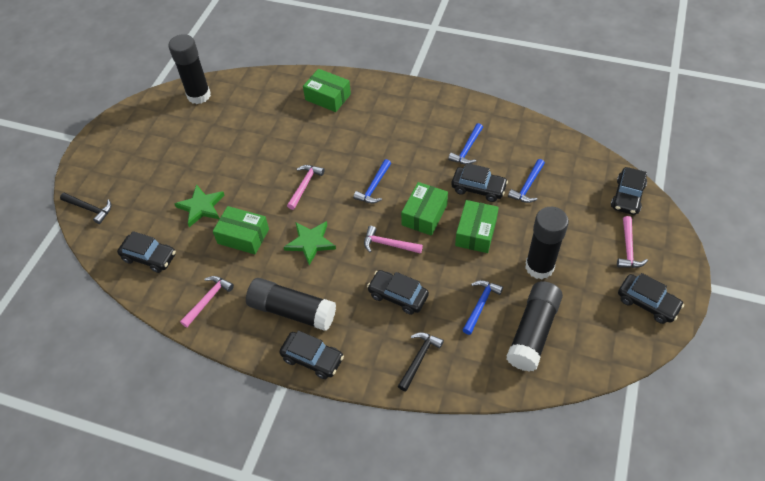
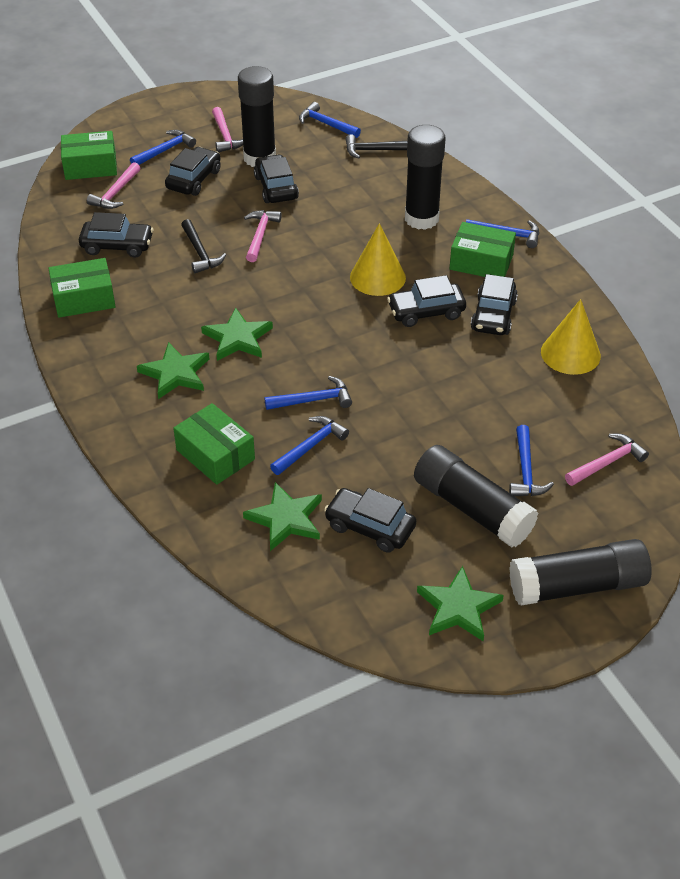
blue hammer: [353,159,391,203] [448,123,483,165] [463,280,503,335] [508,159,545,203] = 4 -> [130,130,196,165] [264,376,352,410] [270,416,349,475] [299,102,361,138] [466,219,539,248] [509,425,554,496] = 6
green star: [175,184,224,227] [284,221,336,265] = 2 -> [137,342,210,399] [201,308,273,361] [243,482,322,551] [417,566,504,641] = 4
yellow cone: none = 0 -> [350,223,406,296] [541,299,601,375] = 2

